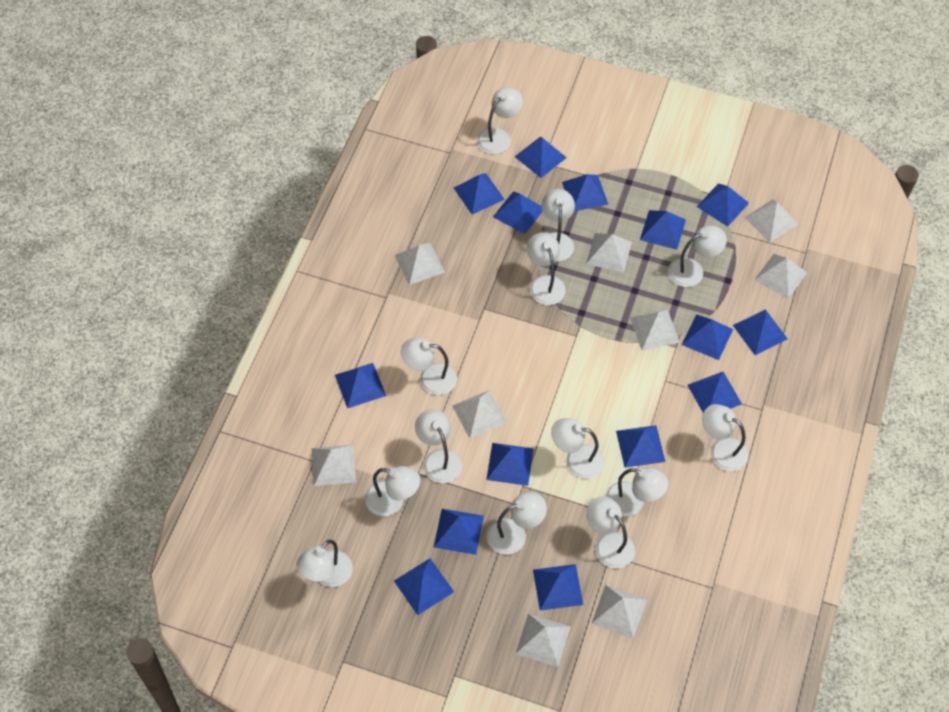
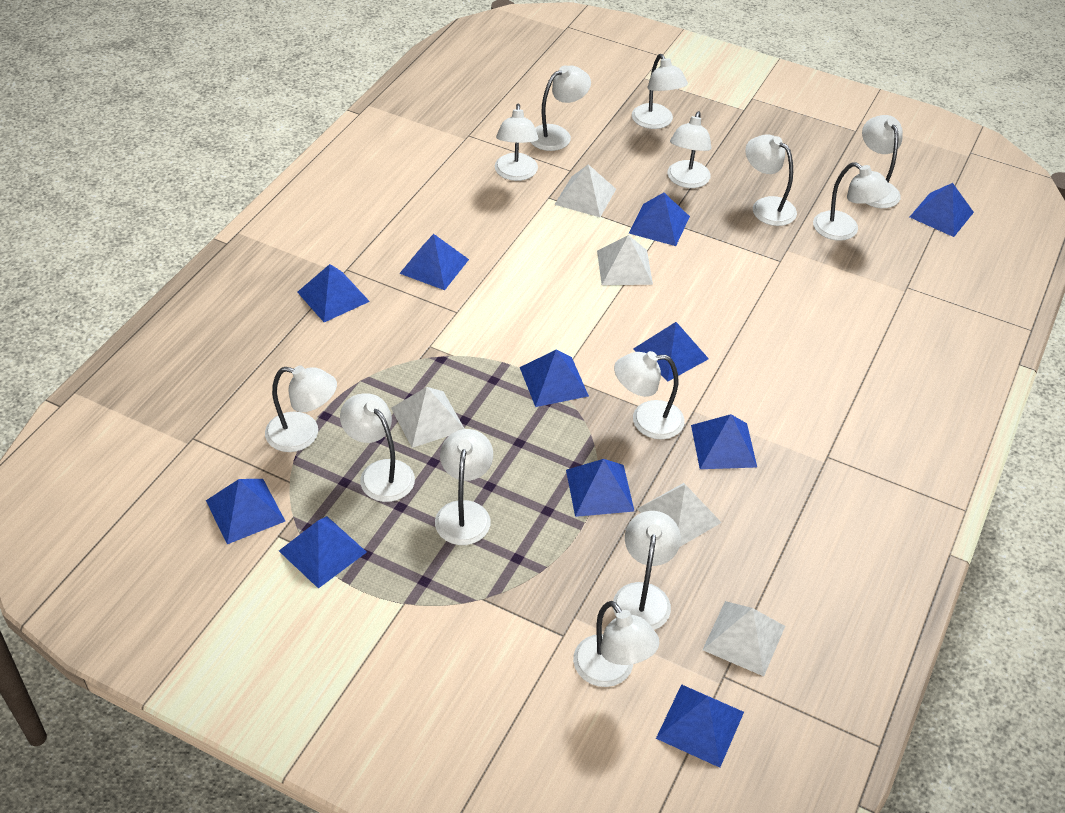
blue pyramid: [335,363,386,408] [394,558,454,615] [434,509,484,555] [454,173,505,214] [486,443,534,486] [493,191,543,234] [515,136,567,178] [533,564,583,611] [562,174,608,211] [616,425,665,468] [640,210,686,250] [682,314,733,360] [688,372,742,413] [697,183,749,227] [733,309,788,355] = 15 -> [206,479,285,544] [279,516,367,589] [297,264,370,322] [399,234,469,290] [520,350,589,407] [566,459,634,517] [629,193,690,246] [633,322,709,381] [656,684,744,768] [691,414,757,469] [910,183,974,237] = 11
white pyramid: [312,445,356,486] [395,243,445,285] [452,390,507,438] [515,614,571,667] [586,233,632,273] [591,585,647,639] [630,309,680,350] [745,199,798,242] [754,254,807,299] = 9 -> [391,387,465,448] [554,164,616,217] [597,235,653,285] [637,483,722,547] [702,601,785,676] = 5

